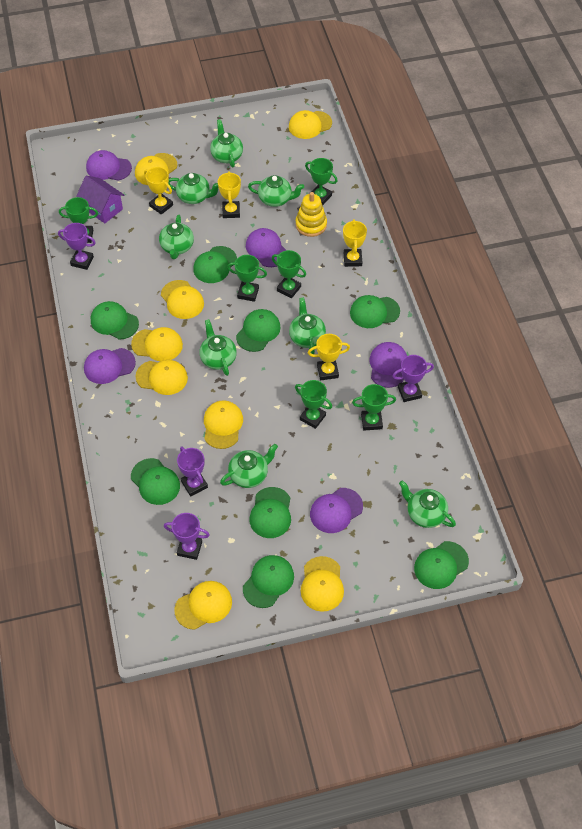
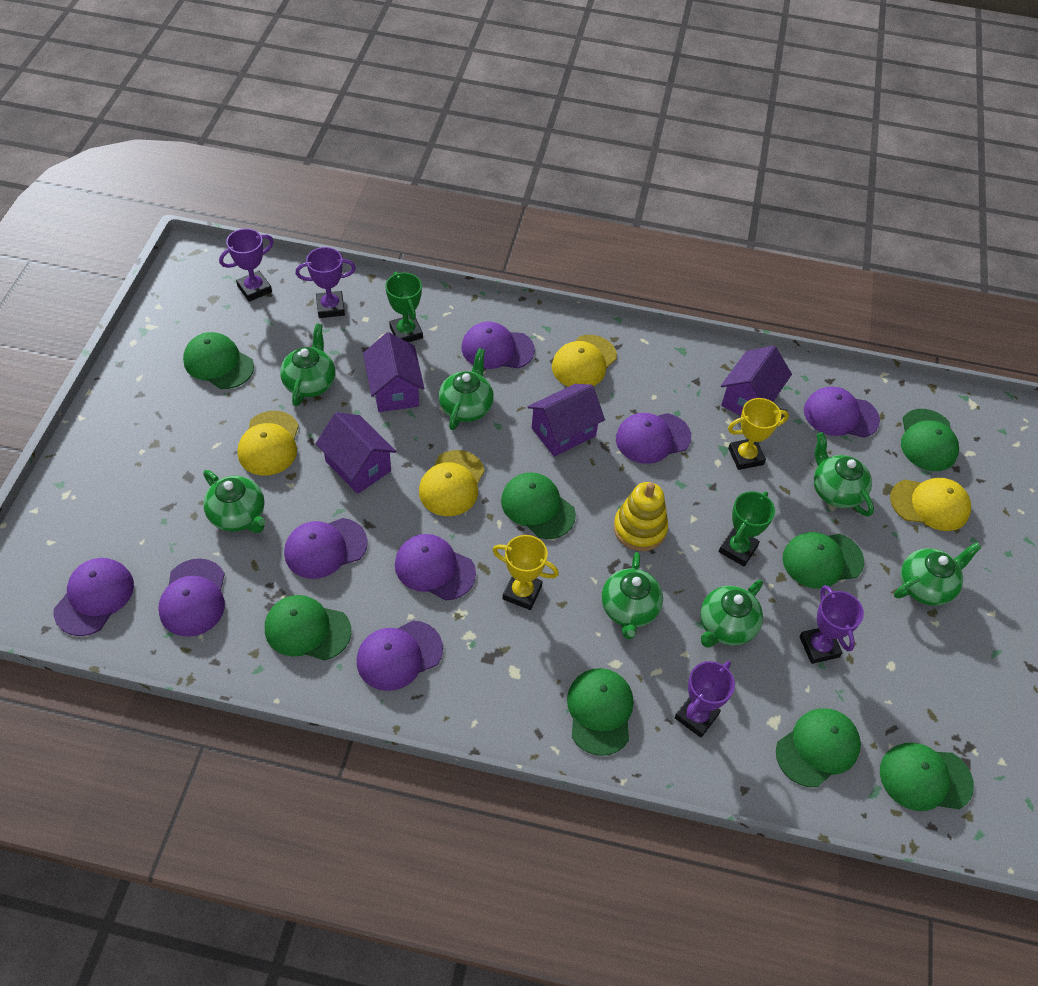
green teapot: [159,215,194,259] [168,173,218,204] [199,319,237,376] [210,119,243,168] [220,444,278,488] [248,175,304,207] [289,297,326,354] [399,480,456,528] = 8 -> [203,470,265,533] [280,323,336,406] [439,348,494,430] [602,552,663,639] [700,580,763,648] [814,432,874,517] [894,542,982,606] = 7
green trophy: [59,197,98,243] [227,255,267,302] [272,250,306,299] [295,380,332,429] [305,158,338,205] [352,384,396,431] = 6 -> [385,272,423,342] [718,491,775,567] = 2
purple cap: [84,348,136,384] [86,150,132,181] [246,228,287,267] [310,488,363,533] [369,342,407,388] = 5 -> [54,558,134,636] [158,558,225,637] [284,518,368,579] [357,621,443,691] [395,534,476,600] [462,322,535,369] [616,413,691,464] [804,387,880,438] = 8
purple house: [76,176,124,223] = 1 -> [316,412,396,494] [363,332,424,412] [527,384,605,457] [721,346,792,416] = 4
yellow cap: [131,327,183,361] [135,153,177,185] [135,360,188,395] [161,280,204,319] [174,581,232,630] [204,400,243,449] [289,110,332,139] [301,556,344,612] = 8 -> [238,411,299,476] [419,450,485,516] [552,335,617,387] [890,478,971,531] = 4
yellow trophy: [144,167,173,215] [218,171,241,218] [308,334,350,380] [343,219,367,267] = 4 -> [492,535,559,610] [728,398,789,470] = 2

